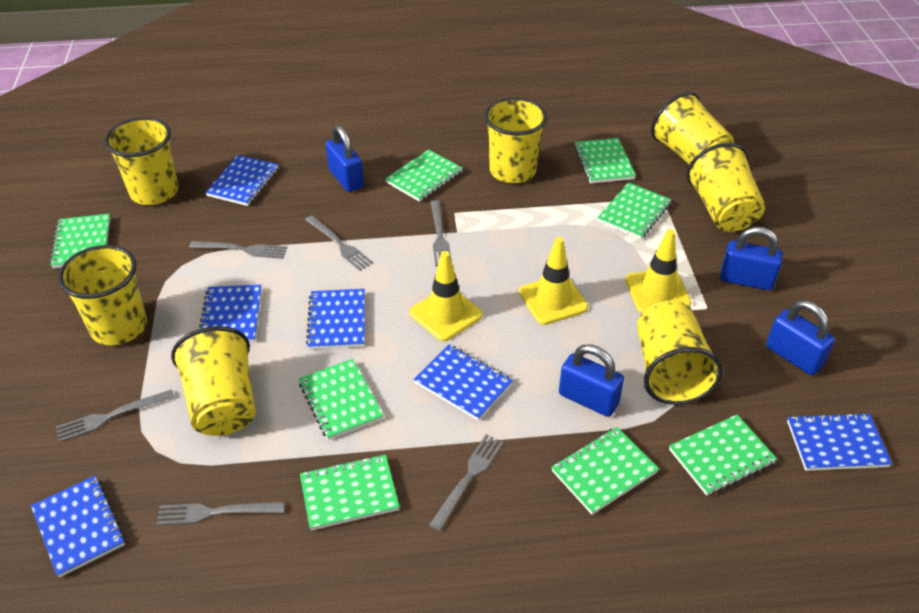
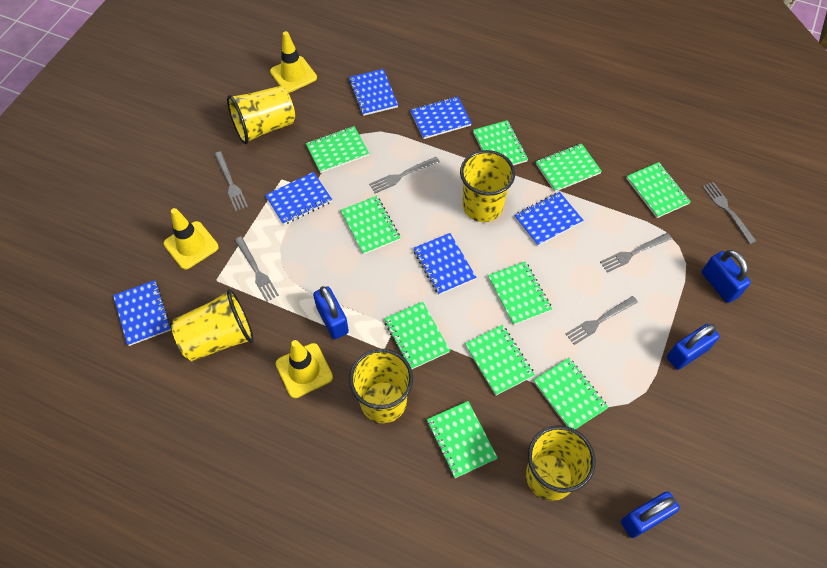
green notebook: [50,214,110,268] [299,359,384,440] [300,454,400,531] [385,150,463,202] [551,427,659,515] [574,138,636,184] [597,182,672,239] [669,415,777,496] = 8 -> [306,126,369,173] [340,196,400,255] [384,302,450,369] [427,401,498,478] [465,325,535,395] [473,120,528,165] [488,261,552,325] [533,358,608,429] [536,143,602,192] [626,162,691,218] = 10
yellow cup: [58,245,147,346] [104,117,178,205] [171,326,256,436] [484,97,547,183] [637,301,723,405] [651,92,734,165] [687,143,765,232] = 7 -> [172,289,254,361] [227,86,295,144] [349,349,413,423] [460,150,515,222] [526,425,596,501] = 5

